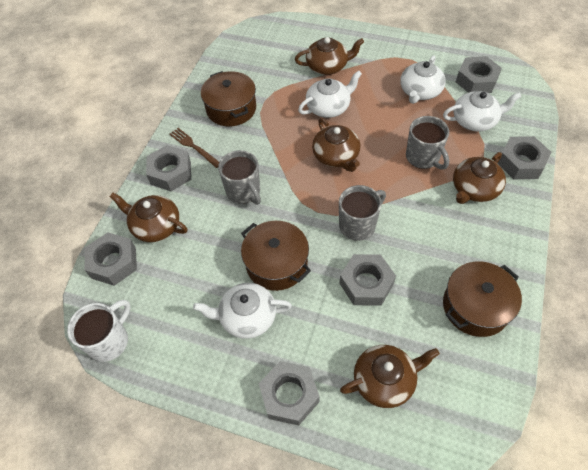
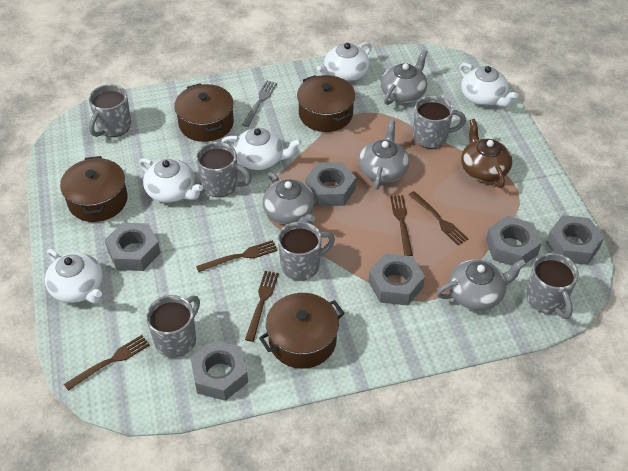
brown fork: [169,128,219,168] = 1 -> [64,335,150,391] [196,240,278,272] [245,271,279,342] [390,195,413,256] [409,191,469,245] = 5
brown pot: [201,71,256,126] [241,221,311,291] [443,262,522,337] = 3 -> [60,156,128,222] [174,83,234,142] [259,293,345,369] [297,75,355,132] = 4
brown teapot: [110,193,188,242] [295,37,364,75] [312,118,360,172] [340,345,440,408] [453,152,506,204] = 5 -> [461,119,512,188] = 1
grey fork: none = 0 -> [242,80,277,127] = 1
grey mug: [218,150,261,205] [339,185,386,241] [406,116,449,170] = 3 -> [88,84,131,137] [146,295,200,358] [196,142,252,197] [278,221,335,281] [413,96,466,149] [526,253,579,319] = 6
grey teapot: none = 0 -> [263,172,315,225] [358,120,409,190] [381,50,427,105] [437,259,526,311] = 4
white mug: [67,300,131,362] = 1 -> none = 0
white teapot: [193,283,292,339] [298,70,362,118] [400,55,446,104] [443,91,522,132] = 4 -> [45,249,103,303] [139,158,203,203] [221,128,302,170] [317,42,372,82] [459,63,518,107] = 5

